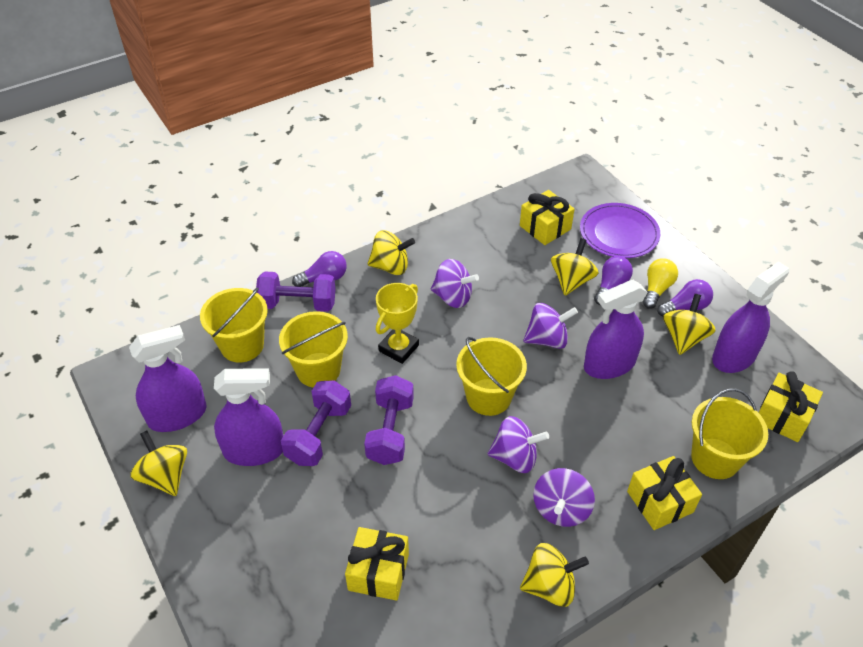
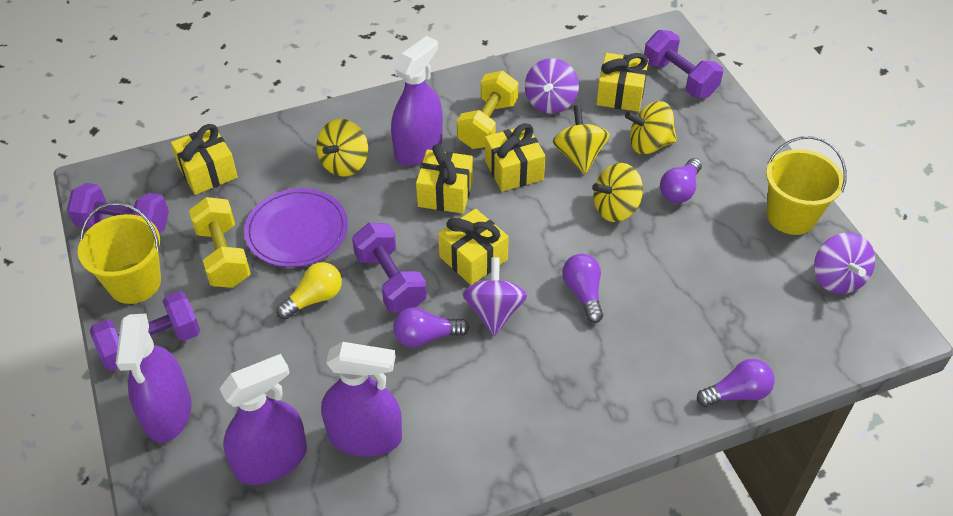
purple dumbbell: [256,271,336,312] [281,380,351,466] [364,375,414,465] = 3 -> [67,183,169,233] [90,291,201,371] [352,223,427,313] [644,30,723,98] = 4
purple light bulb: [292,251,347,287] [594,256,633,305] [657,279,713,317] = 3 -> [393,307,469,347] [562,254,603,323] [660,158,702,203] [697,359,774,407] = 4
purple spinning top: [431,259,479,308] [488,416,549,473] [523,303,578,349] [533,468,595,527] = 4 -> [462,257,527,336] [525,58,579,114] [814,233,875,294] = 3
yellow bucket: [200,288,268,362] [279,311,348,388] [456,337,527,416] [691,388,768,479] = 4 -> [78,202,161,304] [766,136,847,235] = 2
yellow dumbbell: none = 0 -> [189,197,251,288] [457,71,518,149] = 2
yellow gift: [345,527,409,601] [520,190,575,245] [627,456,702,530] [758,371,823,442] = 4 -> [171,124,238,195] [416,144,473,213] [438,209,509,285] [485,123,546,192] [596,53,649,112] = 5
yellow spinning top: [130,431,187,496] [367,230,415,275] [520,543,589,607] [551,238,599,296] [663,294,716,355] = 5 -> [316,119,368,176] [553,105,610,174] [592,163,643,222] [625,101,677,154] = 4
yellow trophy: [376,283,419,364] = 1 -> none = 0

